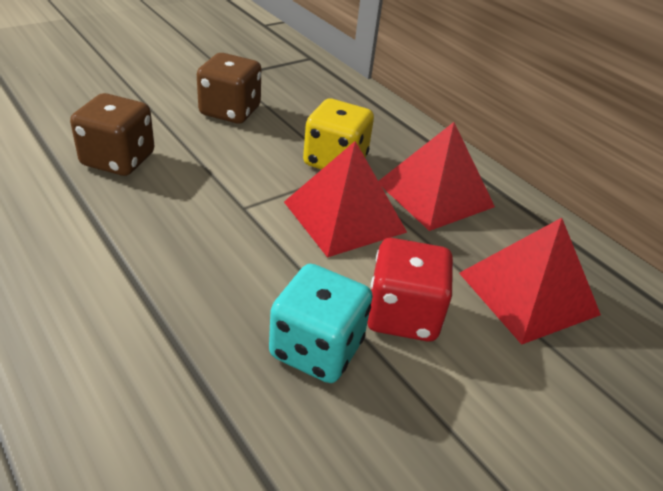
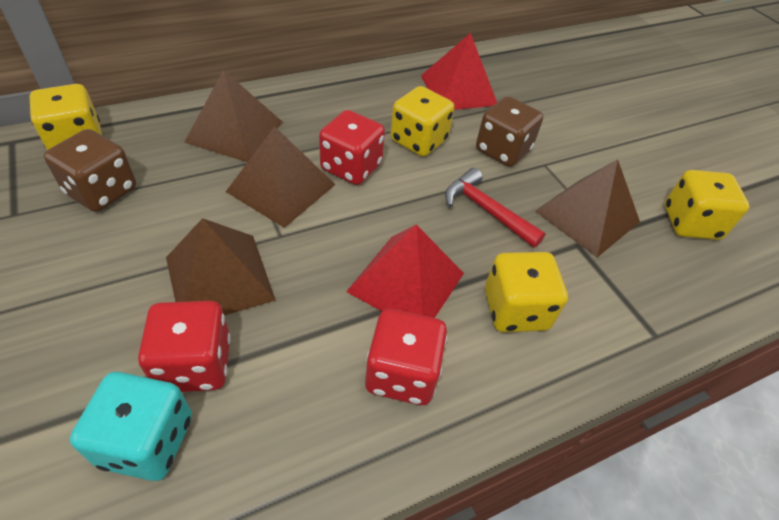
brown pyramid: none = 0 -> [166,218,276,315] [184,70,282,162] [226,126,336,228] [535,159,640,257] = 4
red dice: [367,238,453,341] = 1 -> [138,301,231,392] [319,110,385,185] [365,308,447,405] = 3
red hammer: none = 0 -> [445,168,546,248] = 1
red pyramid: [284,141,407,258] [379,122,495,231] [459,218,601,345] = 3 -> [346,225,464,318] [421,33,497,110] = 2
yellow dice: [303,99,374,170] = 1 -> [29,84,102,150] [390,86,454,157] [485,252,568,332] [665,170,749,240] = 4

